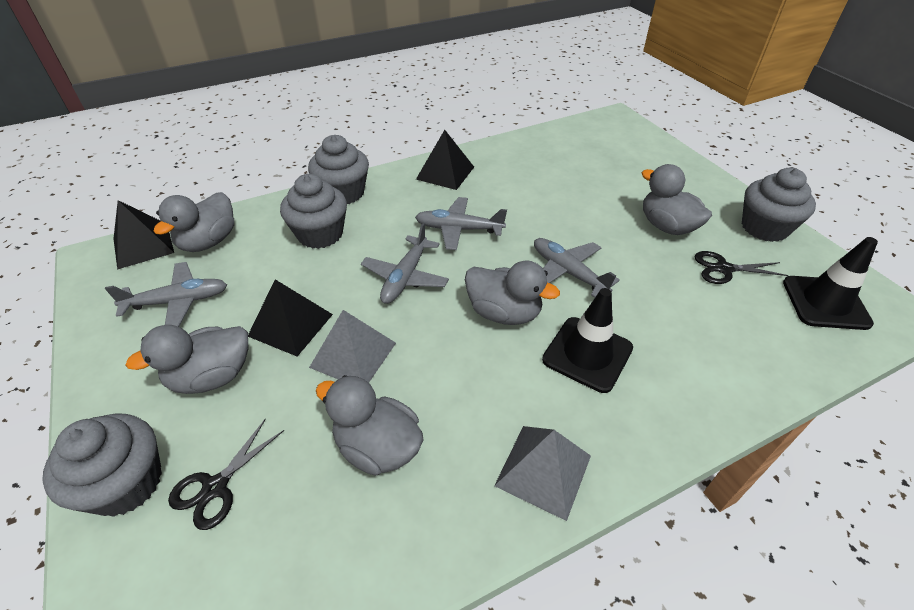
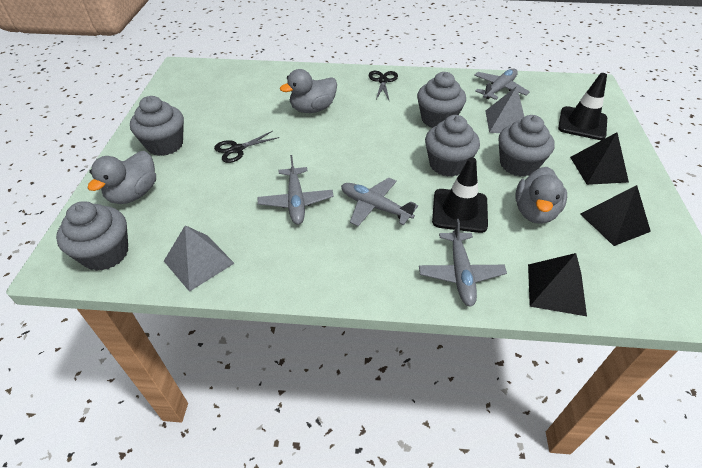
grey cupcake: [42,414,162,517] [280,174,347,249] [308,135,369,204] [742,168,816,242] = 4 -> [56,201,128,271] [130,96,184,156] [417,72,466,128] [425,115,480,177] [499,115,555,177] = 5
grey duck: [125,325,249,394] [154,192,234,252] [316,375,424,476] [465,261,560,325] [642,164,712,235] = 5 -> [88,151,156,204] [280,69,337,113] [515,167,567,224] = 3

